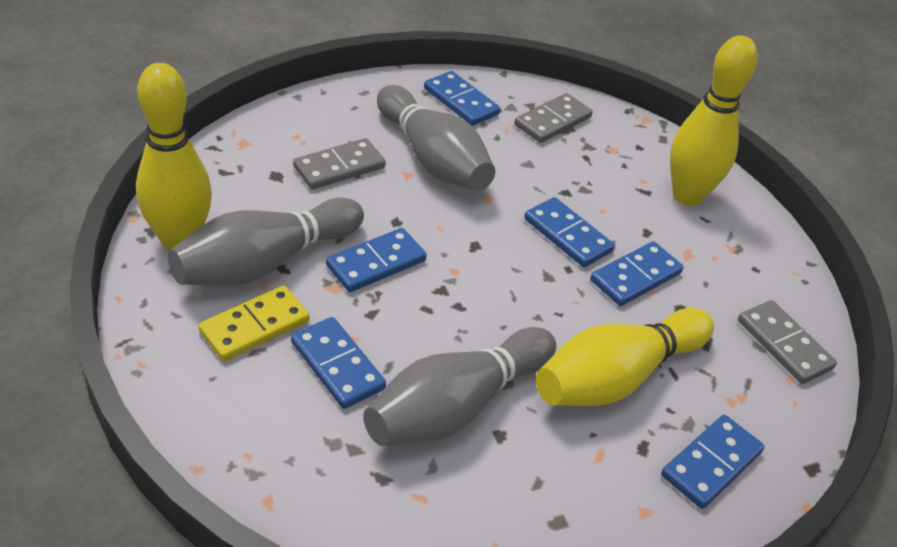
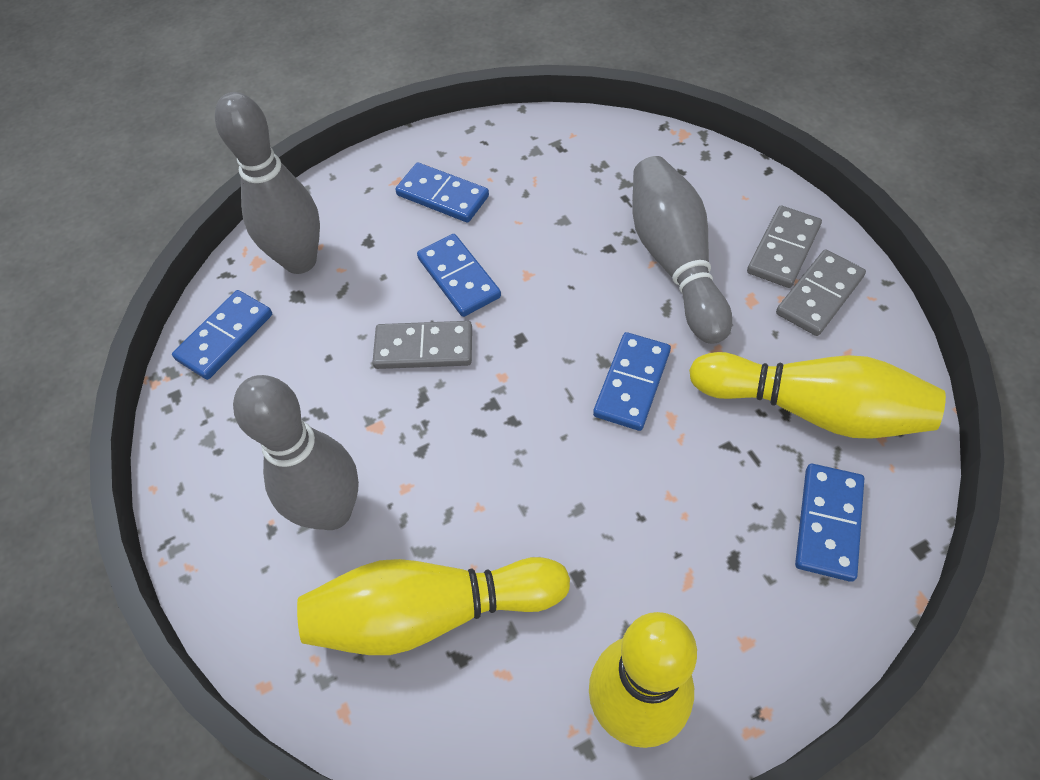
blue domino: [291,317,386,409] [326,228,427,292] [424,71,500,126] [524,197,614,267] [590,241,684,306] [661,415,765,509] = 6 -> [172,290,272,380] [395,163,489,223] [417,234,501,317] [593,332,671,431] [795,464,864,582] = 5
yellow domino: [198,286,310,361] = 1 -> none = 0

